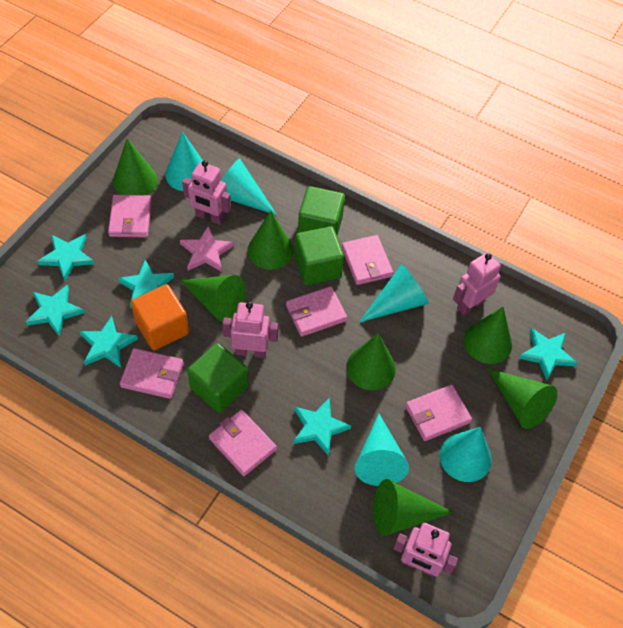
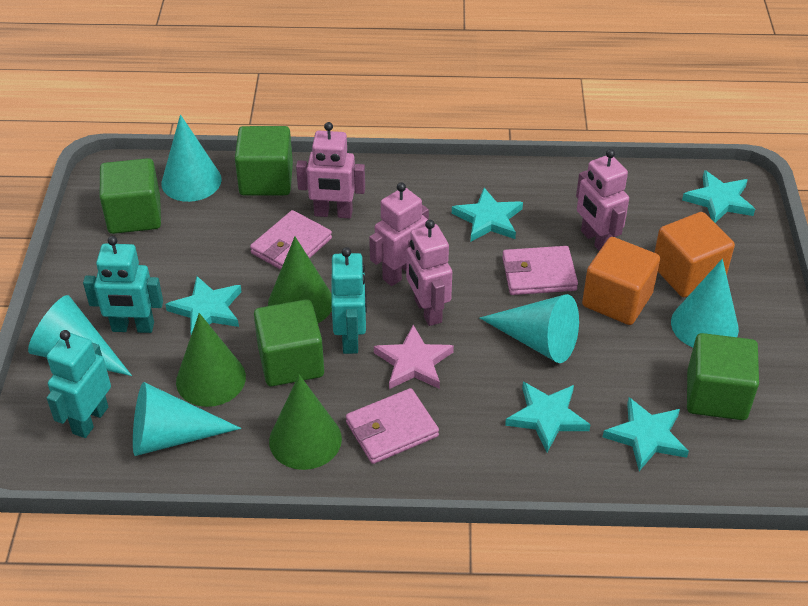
green cone: [113,139,158,195] [180,275,246,322] [247,211,294,270] [346,333,396,390] [373,479,454,536] [464,307,512,364] [488,368,558,429] = 7 -> [176,313,246,407] [268,237,332,323] [269,374,342,470] = 3
green cube: [187,343,248,413] [295,226,344,285] [298,186,345,236] = 3 -> [100,158,161,234] [235,126,293,196] [254,299,324,386] [687,333,759,420] = 4
orange cube: [131,284,189,350] = 1 -> [582,237,660,325] [654,212,735,297] = 2
pink wallet: [108,195,152,237] [120,348,183,399] [209,410,277,476] [286,286,347,337] [341,235,393,285] [405,385,472,441] = 6 -> [250,210,332,270] [346,388,439,464] [502,246,578,295] = 3
turquoise robot: none = 0 -> [47,330,111,438] [83,236,163,333] [331,247,367,354] = 3
turquoise star: [26,284,85,336] [37,234,94,281] [79,316,138,368] [118,260,174,309] [293,398,351,456] [518,328,577,380] = 6 -> [165,276,242,334] [452,188,523,242] [505,382,591,452] [603,397,689,471] [682,170,755,223] = 5

